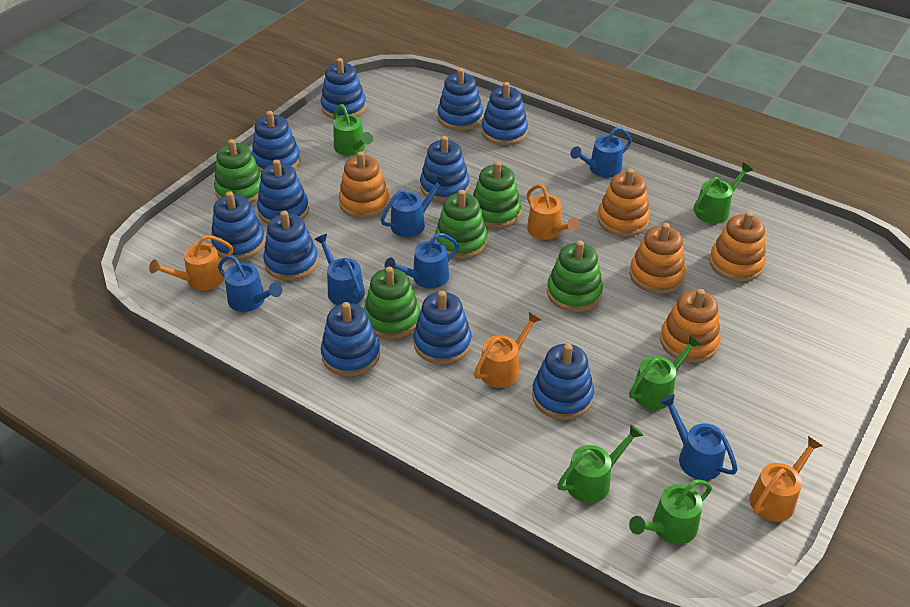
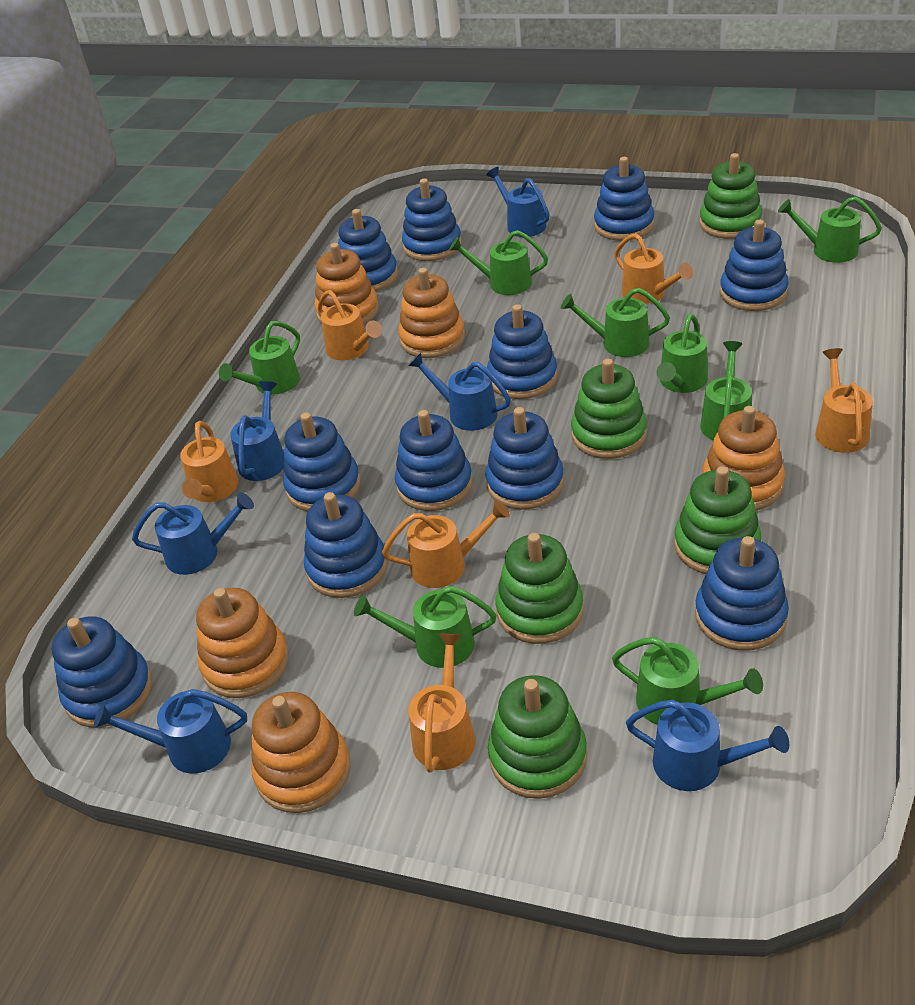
green watering can: [333,104,373,156] [557,424,644,503] [629,335,701,410] [629,479,712,544] [694,163,753,224] = 5 -> [219,321,300,395] [354,586,497,668] [449,230,548,295] [561,288,670,357] [612,637,763,725] [657,314,708,393] [700,341,752,440] [778,197,882,263] = 8
orange watering can: [149,235,233,291] [474,312,541,388] [527,184,580,240] [750,436,823,522] = 4 -> [180,421,238,502] [317,290,382,361] [382,500,510,588] [408,633,476,773] [614,233,693,304] [815,348,873,453] = 6

